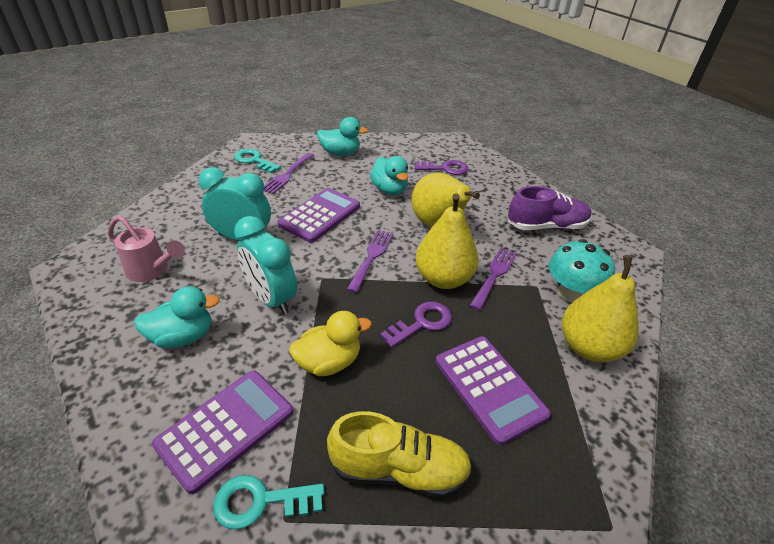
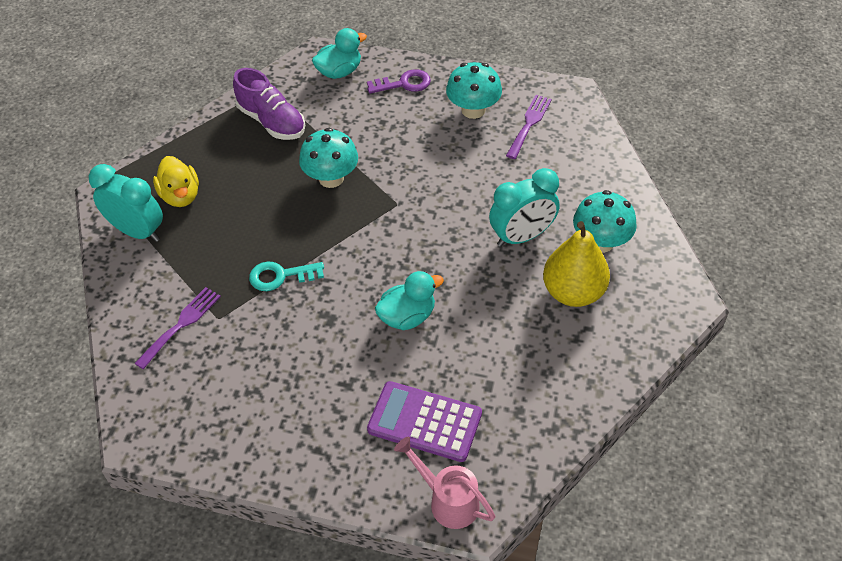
purple calculator: [152,370,293,494] [277,188,360,243] [435,336,551,445] = 3 -> [367,381,482,462] = 1
purple fork: [264,153,314,194] [347,230,394,293] [470,247,517,310] = 3 -> [134,287,221,369] [506,95,552,159] = 2
purple key: [380,302,452,348] [415,160,468,175] = 2 -> [367,69,431,94] = 1
turquoise duck: [134,286,220,348] [317,117,368,156] [370,156,408,195] = 3 -> [312,28,367,79] [375,271,444,330] = 2
turquoise key: [213,475,324,530] [234,149,281,173] = 2 -> [249,262,324,291] = 1
turquoise mushroom: [549,239,615,302] = 1 -> [299,128,358,188] [446,62,502,119] [573,190,637,253] = 3
yellow pear: [412,173,480,227] [415,193,479,289] [562,255,639,362] = 3 -> [543,221,610,307] = 1
yellow shoe: [327,411,472,498] = 1 -> none = 0

